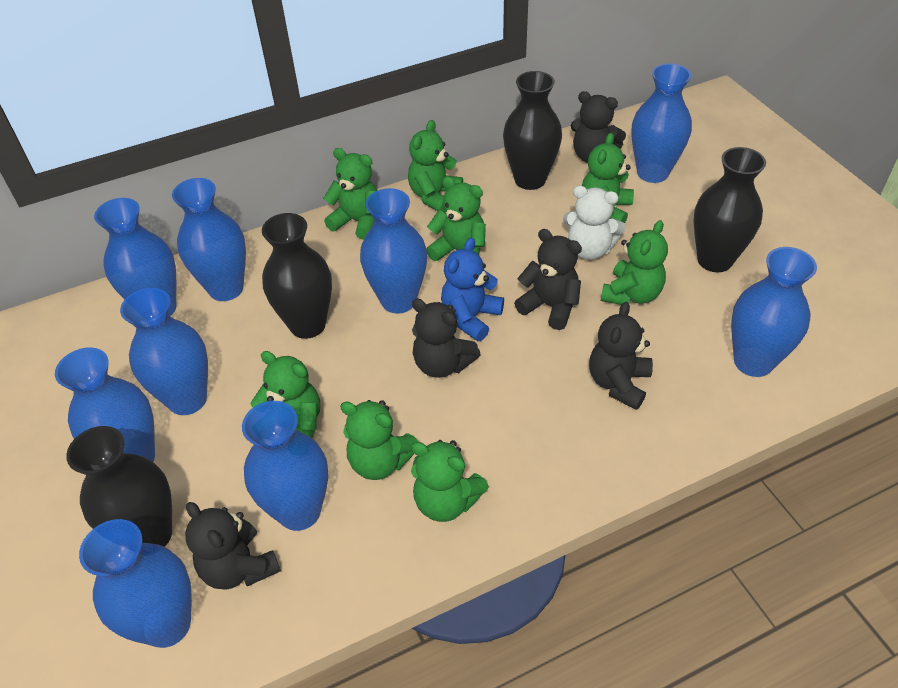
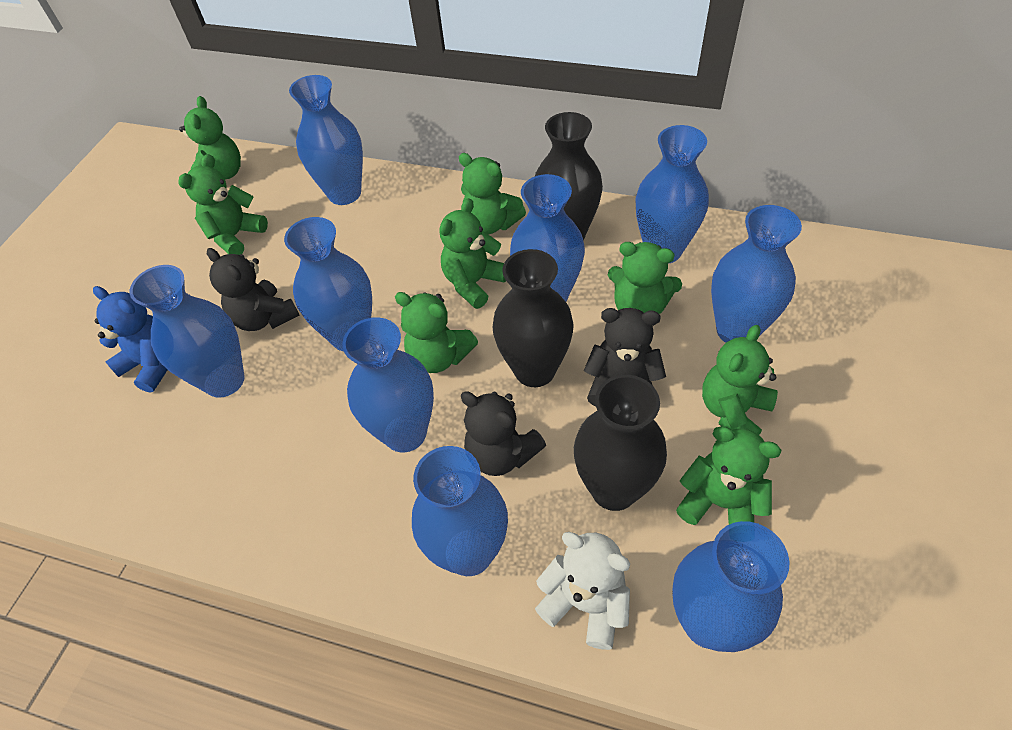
black teddy bear: [185,502,281,590] [412,298,481,378] [514,229,582,330] [571,91,626,163] [589,302,653,410] = 5 -> [207,248,299,331] [461,391,546,476] [584,308,666,406] = 3
black vase: [66,426,172,547] [262,213,332,339] [503,71,562,190] [694,147,766,272] = 4 -> [492,249,574,387] [535,112,603,240] [574,375,667,511] = 3

